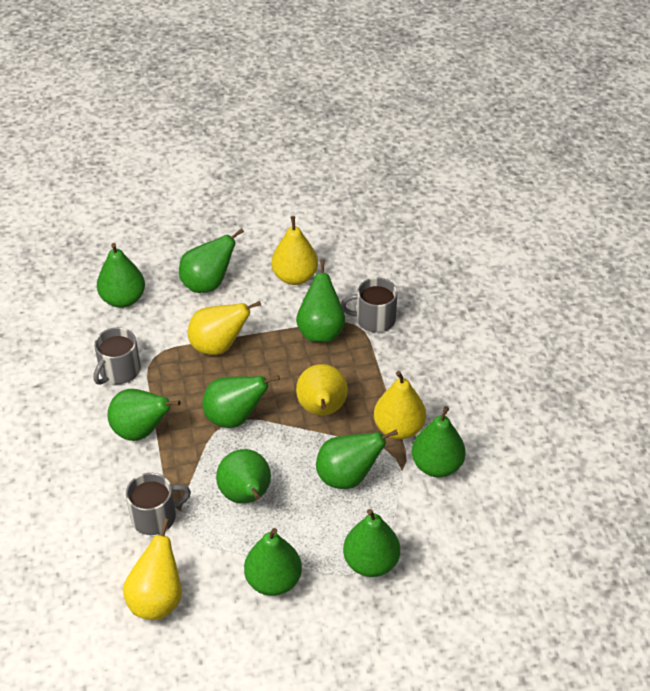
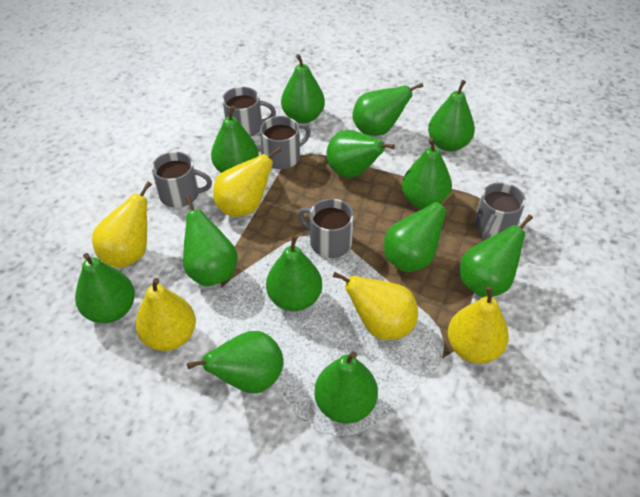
green pear: [97,243,145,308] [108,389,180,441] [179,228,244,293] [202,375,280,428] [216,449,271,504] [244,528,302,596] [296,259,345,342] [316,429,398,489] [343,509,400,577] [412,406,466,477] = 10 -> [75,253,135,323] [183,196,237,287] [187,331,283,393] [211,106,259,173] [266,235,322,311] [281,54,325,123] [314,351,378,423] [326,130,395,178] [352,83,423,136] [384,192,454,272] [402,138,452,209] [428,80,475,151] [460,214,533,297] = 13
grey mug: [93,327,141,385] [126,473,191,535] [341,278,398,333] = 3 -> [152,152,212,208] [222,87,276,137] [260,116,311,169] [298,199,354,258] [474,183,526,240] = 5

